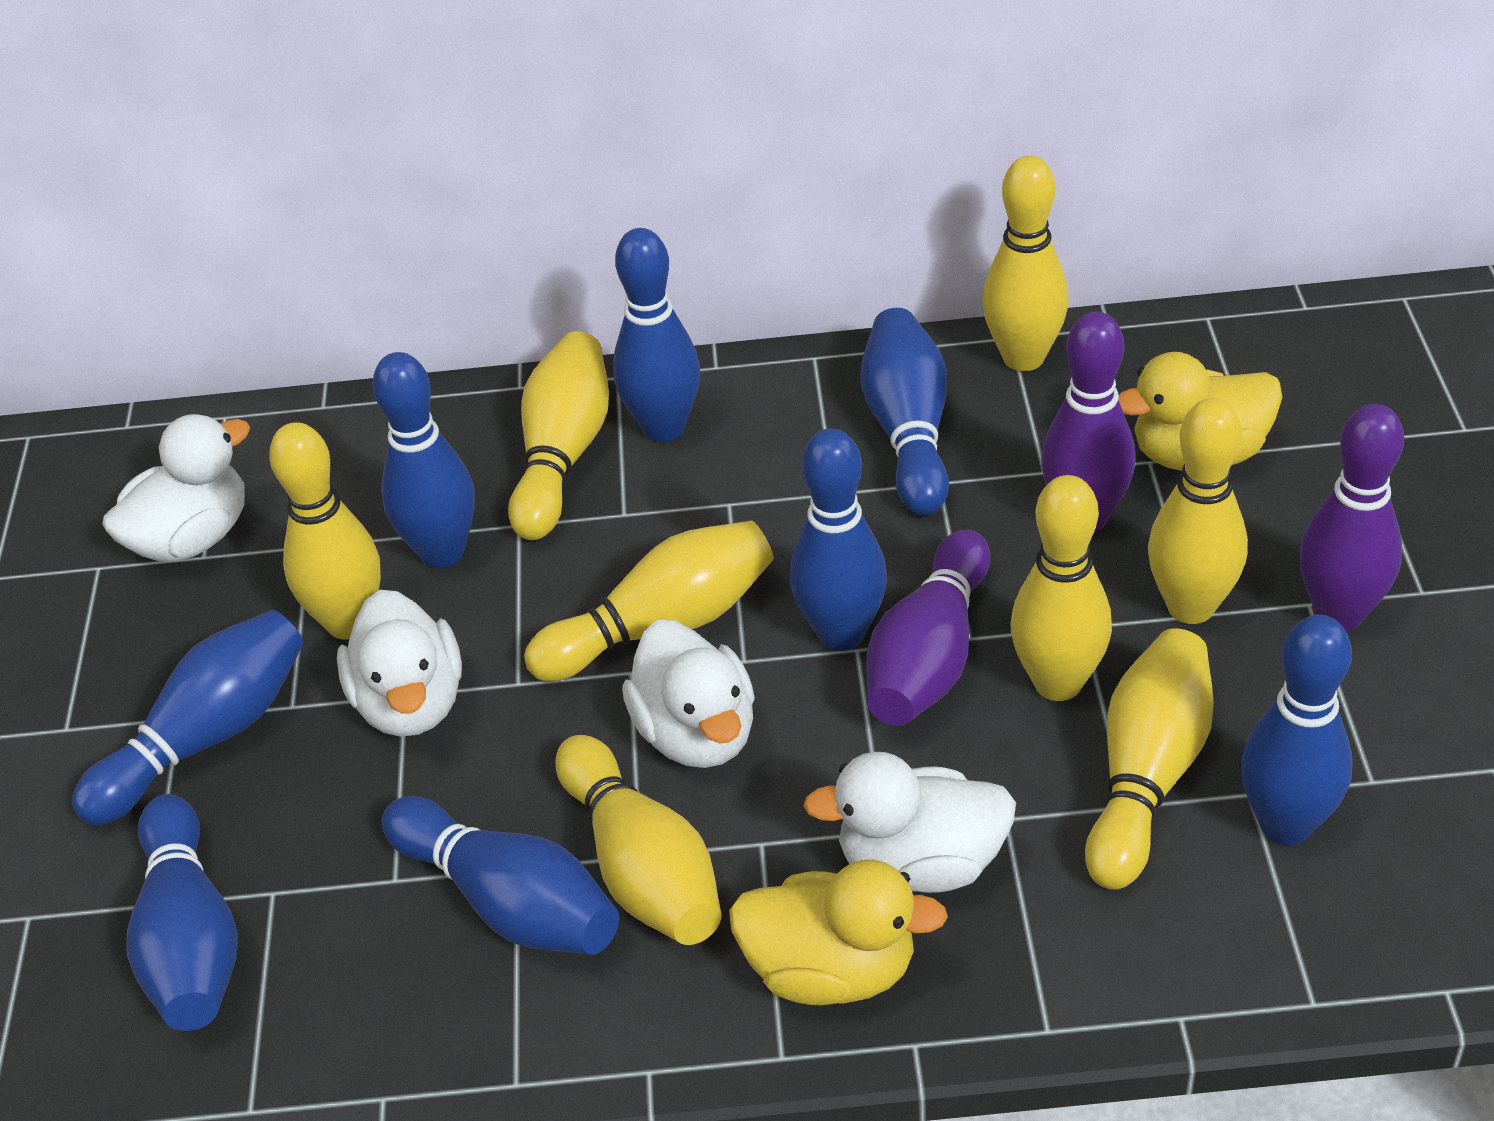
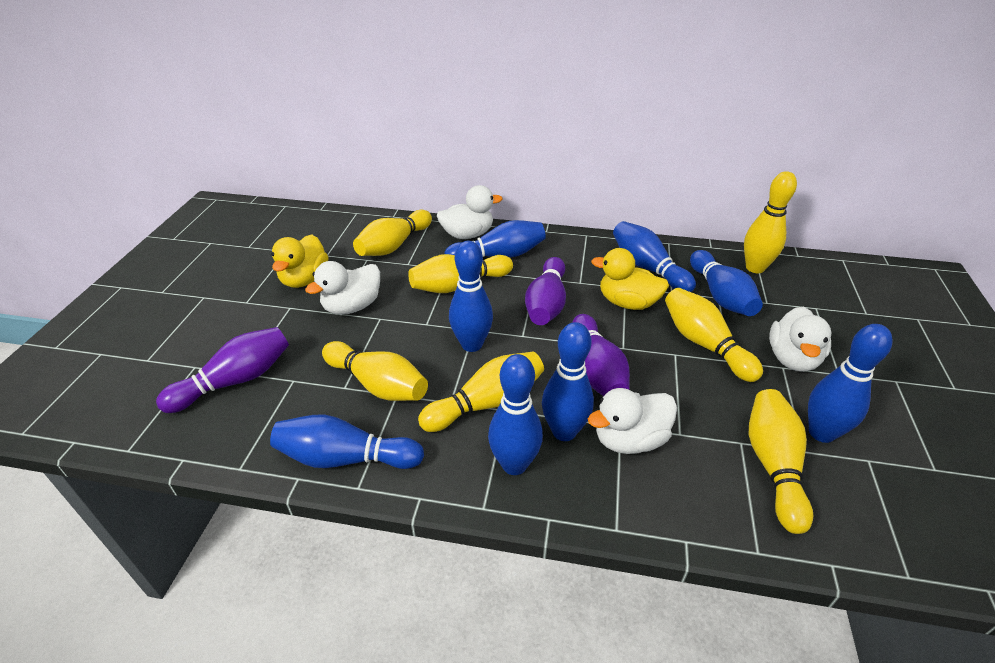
yellow bowling pin: [269,422,381,639] [508,331,609,540] [524,521,774,681] [555,735,722,945] [982,156,1069,371] [1011,475,1112,701] [1085,628,1214,890] [1148,398,1248,624] = 8 -> [322,341,428,401] [353,210,432,256] [408,254,513,293] [418,352,544,432] [665,288,763,382] [744,171,797,273] [749,389,813,534] = 7

